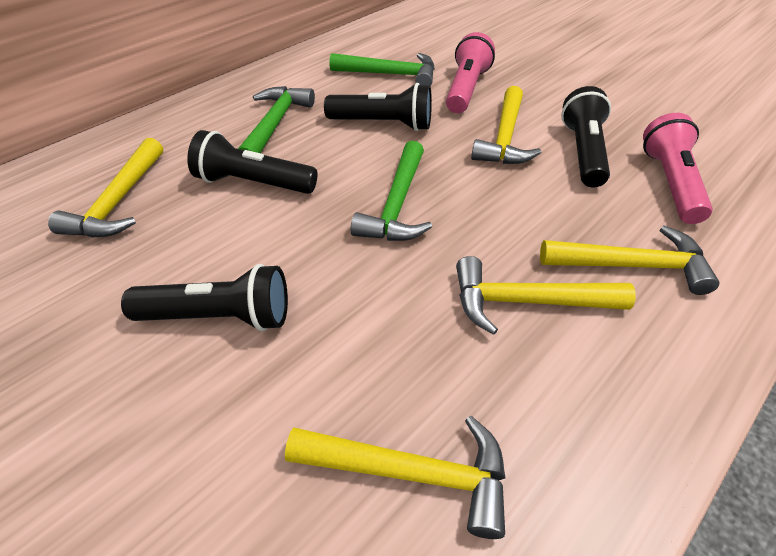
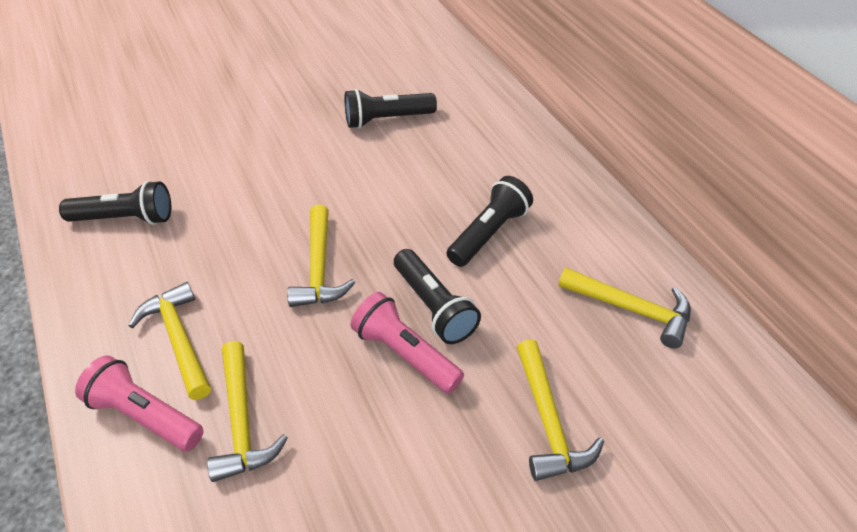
green hammer: [238,86,315,153] [329,53,435,86] [351,141,432,241] = 3 -> none = 0

